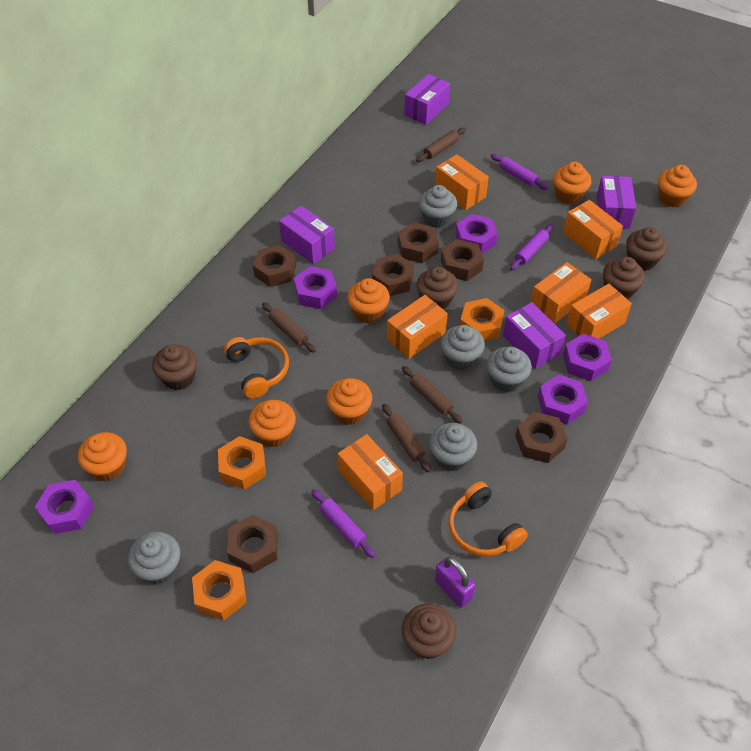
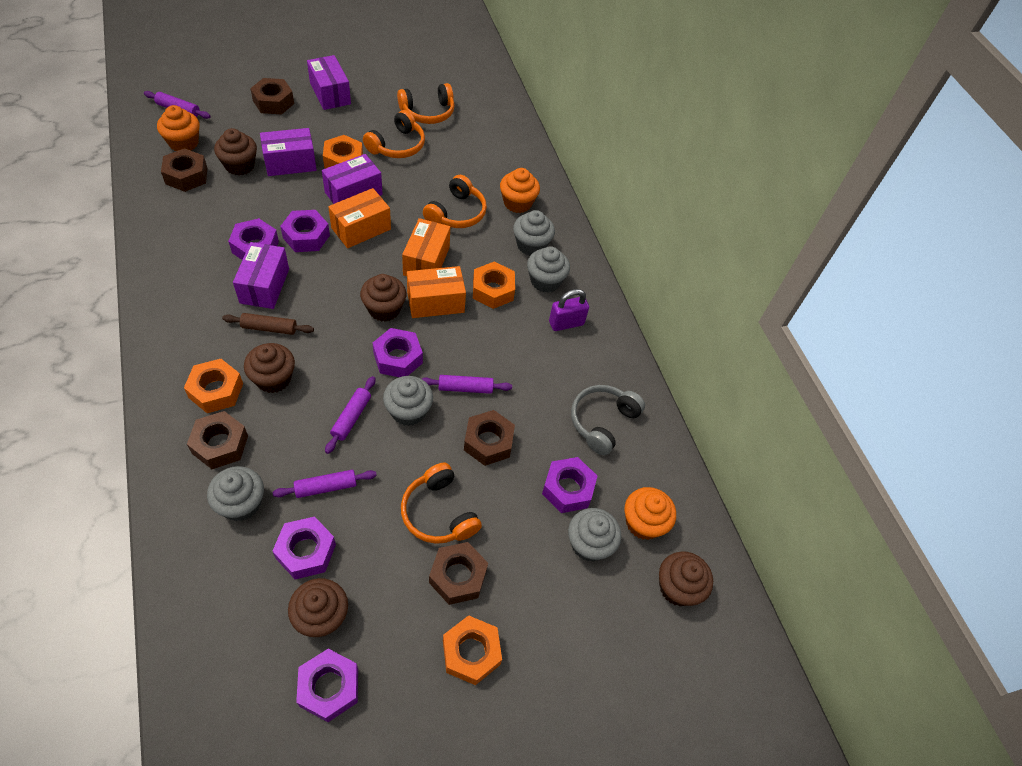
brown nut: [227,515,278,573] [253,245,296,287] [372,254,414,296] [398,222,439,263] [441,239,484,281] [515,412,568,463] = 6 -> [161,148,207,192] [187,411,248,469] [250,78,294,114] [429,542,488,605] [464,410,515,466] = 5
brown rolling pin: [262,302,316,353] [382,403,431,473] [402,366,463,424] [416,128,466,162] = 4 -> [222,313,314,335] = 1
grey headphones: none = 0 -> [571,385,645,455] = 1
orange box: [338,434,403,510] [387,295,448,359] [435,154,489,210] [531,262,591,324] [563,200,623,259] [566,284,632,339] = 6 -> [328,188,391,248] [402,218,450,276] [407,266,466,318] = 3
orange cupcake: [78,432,127,481] [249,400,296,447] [326,378,372,425] [347,278,390,323] [553,162,592,204] [658,165,697,208] = 6 -> [157,105,199,151] [500,168,540,213] [624,487,676,540] = 3
orange headphones: [224,337,289,399] [448,481,528,557] = 2 -> [363,110,425,158] [397,83,454,124] [401,463,482,544] [423,175,487,228] = 4
orange nut: [192,560,247,621] [218,436,266,490] [460,298,505,341] = 3 -> [184,359,243,413] [323,135,363,169] [443,615,502,685] [473,261,515,309] = 4
purple nut: [35,480,94,534] [294,266,337,309] [455,214,498,254] [538,375,588,425] [563,333,612,381] = 5 -> [228,218,279,260] [273,517,336,579] [280,210,330,252] [296,649,358,722] [373,328,423,377] [542,457,597,513] = 6
purple rolling pin: [311,489,376,558] [491,154,548,190] [510,224,553,270] = 3 -> [144,91,211,119] [272,470,377,498] [325,376,375,454] [422,375,512,394] = 4

